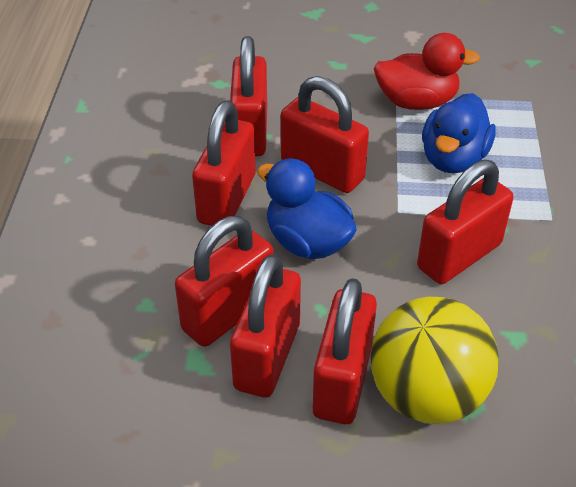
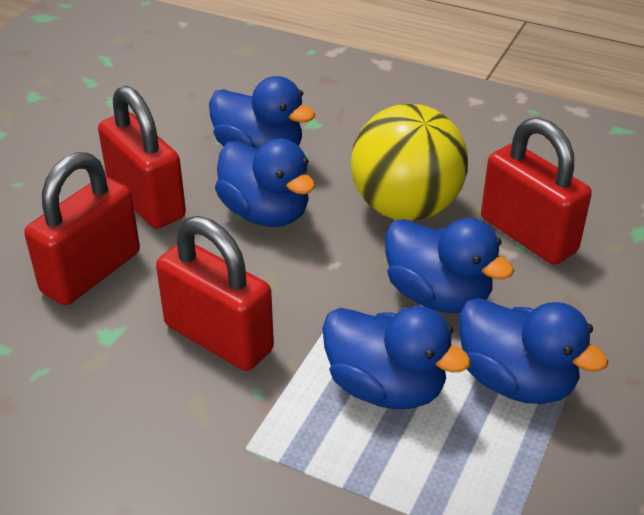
blue duck: [257,158,357,259] [422,93,496,173] = 2 -> [209,76,315,149] [215,138,315,227] [322,306,471,409] [385,218,514,313] [459,298,608,404] = 5
red duck: [374,33,480,110] = 1 -> none = 0
red padlock: [175,216,273,347] [192,101,256,226] [230,36,267,156] [230,254,301,398] [281,76,369,193] [312,278,377,424] [417,160,513,284] = 7 -> [24,152,140,305] [98,86,186,229] [156,216,274,371] [481,117,592,265] = 4

